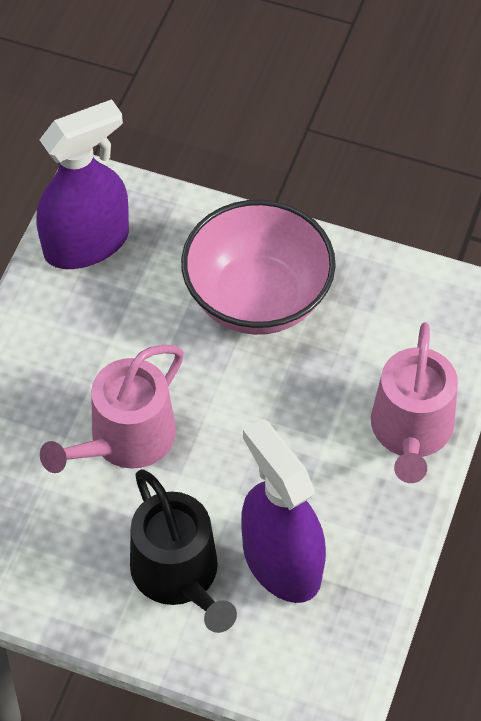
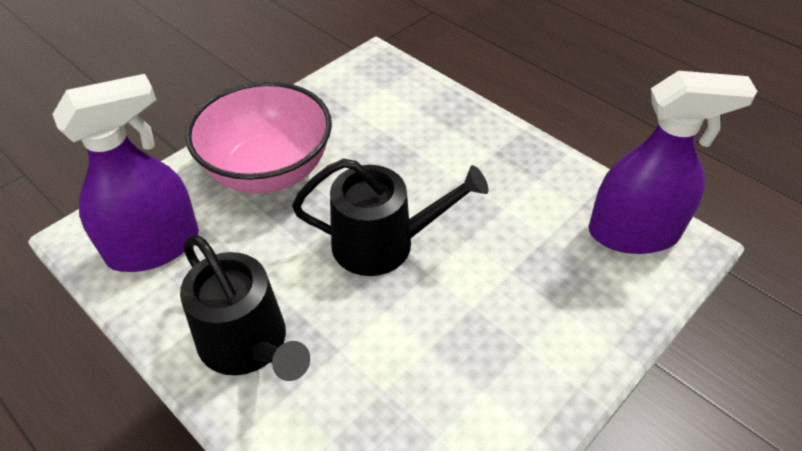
black watering can: [130,469,237,633] = 1 -> [180,235,310,381] [292,158,489,276] = 2
pink watering can: [40,345,184,473] [371,322,458,483] = 2 -> none = 0

